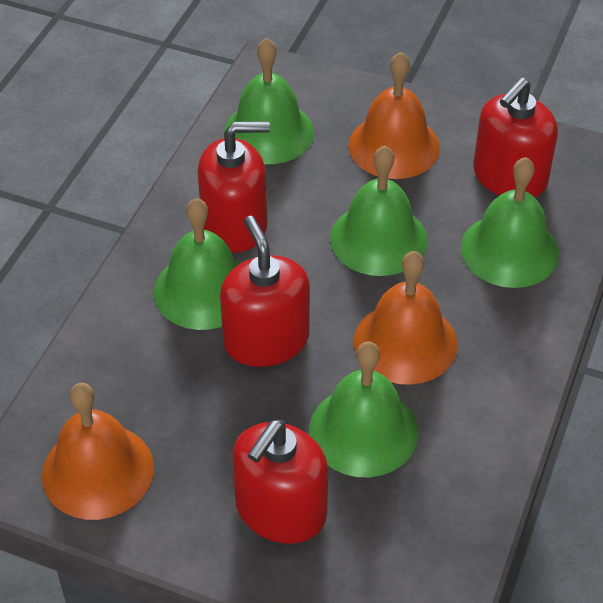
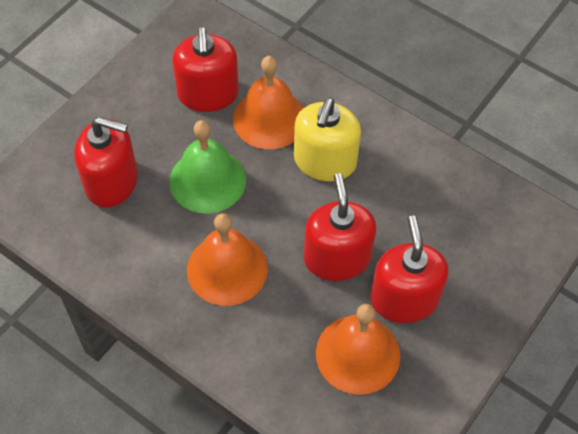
green bell: [154,198,240,330] [224,38,314,164] [309,341,418,477] [330,146,427,276] [461,157,559,288] = 5 -> [169,120,246,214] = 1
yellow soap dispenser: none = 0 -> [294,98,361,181] = 1

